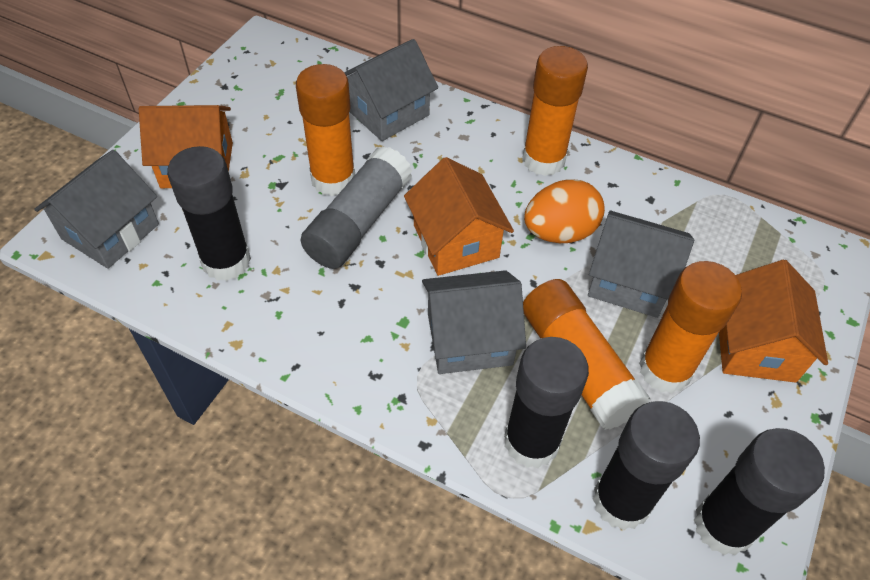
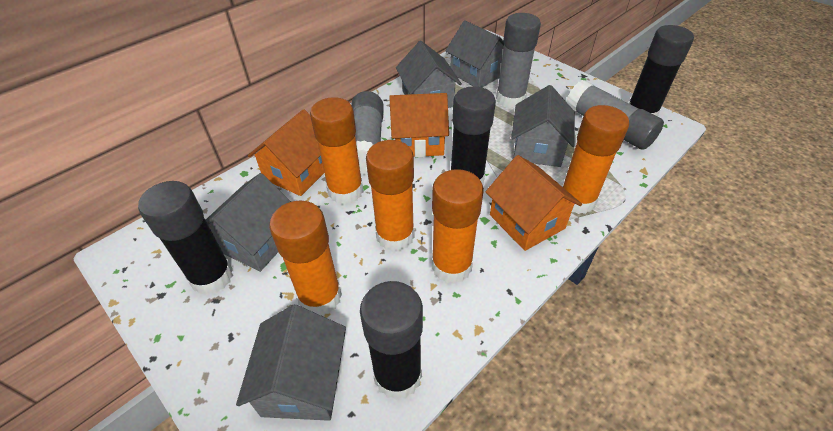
grey glue stick: [301,146,412,269] = 1 -> [351,91,384,175] [496,13,541,108] [566,80,664,150] = 3
grey house: [34,150,159,269] [344,39,438,141] [422,270,526,374] [588,211,694,318] = 4 -> [206,173,291,272] [236,305,346,421] [396,41,462,108] [446,20,504,87] [511,85,575,167] = 5
orange egg: [524,179,605,243] = 1 -> none = 0
orange glue stick: [296,64,355,196] [522,46,588,176] [523,279,650,430] [639,261,742,393] = 4 -> [269,200,342,316] [310,97,364,204] [366,140,415,251] [432,169,484,284] [562,105,629,214] = 5

